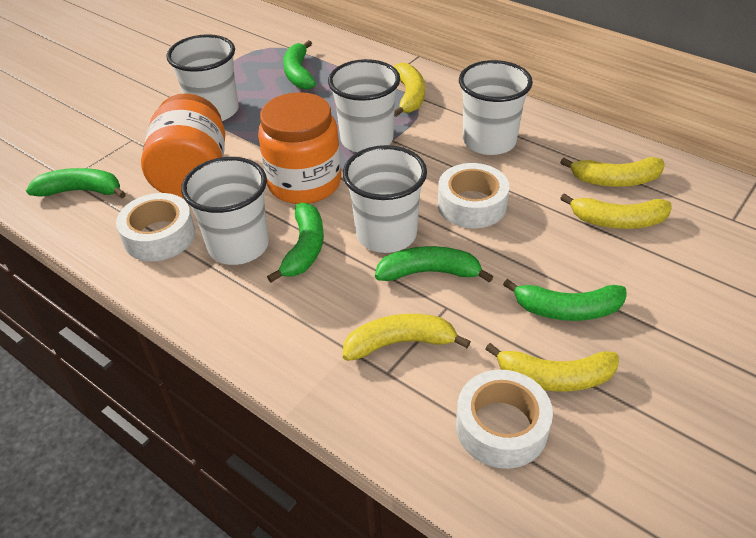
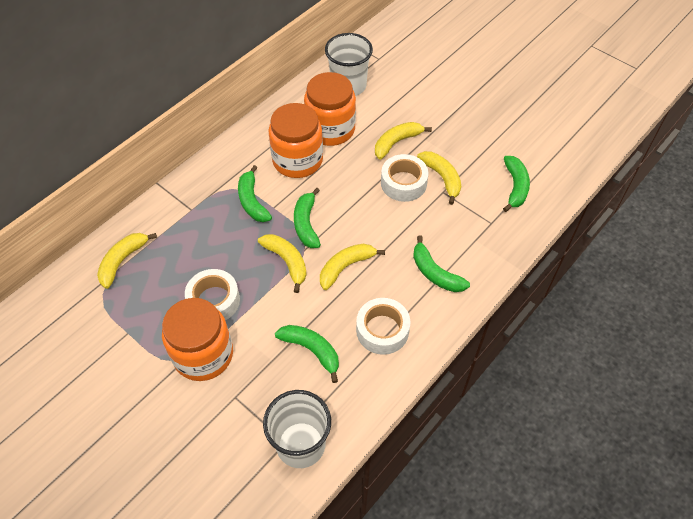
orange jar: [141,93,225,199] [258,92,341,204] = 2 -> [162,298,233,381] [268,103,323,178] [304,72,356,146] = 3
white cup: [166,34,239,121] [181,157,269,265] [328,59,400,152] [343,145,427,253] [459,60,533,155] = 5 -> [263,390,331,468] [325,33,373,96] = 2

